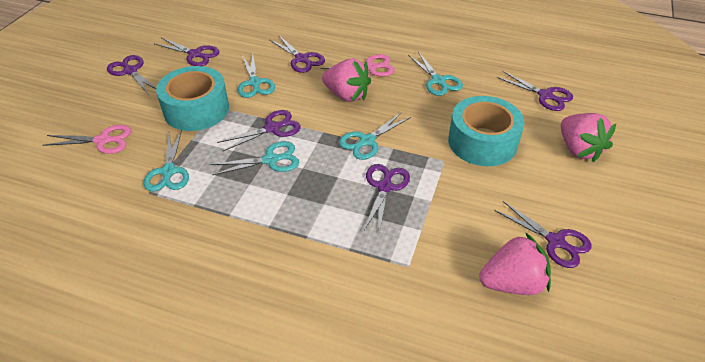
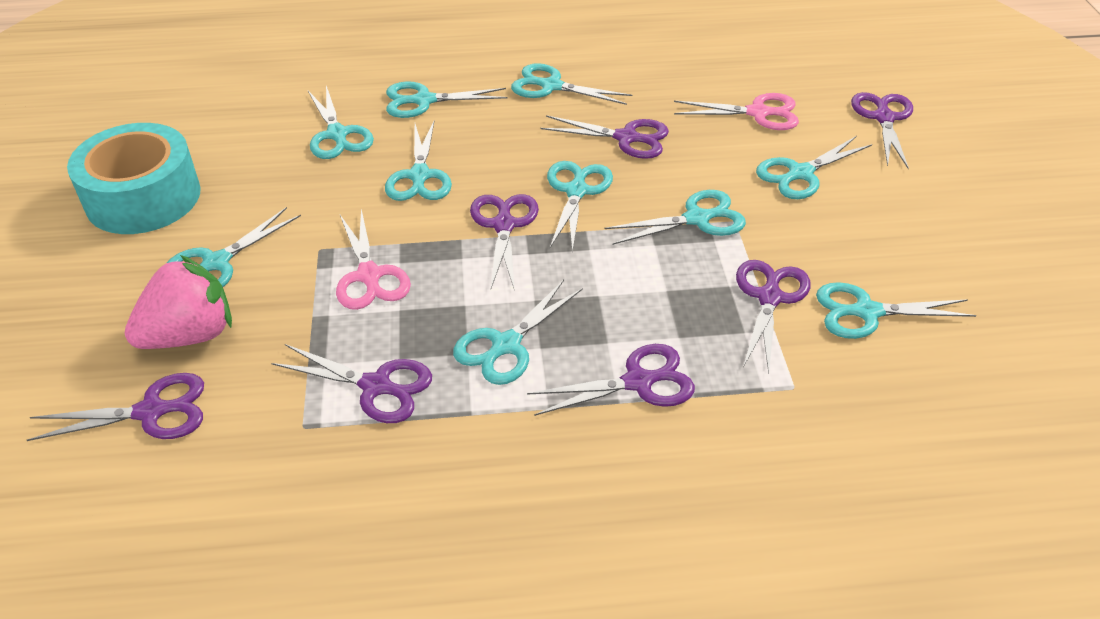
pink strawberry: [322,59,371,102] [479,232,551,295] [561,113,616,162] = 3 -> [125,255,232,349] = 1
turquoise scissors: [144,130,189,191] [210,141,299,175] [238,54,275,98] [339,112,411,160] [408,52,463,96] = 5 -> [167,207,301,287] [308,86,374,159] [385,120,452,201] [386,81,508,118] [453,280,583,385] [511,63,633,105] [547,161,613,252] [604,190,746,245] [756,136,872,199] [816,282,976,339] = 10
turquoise tape: [156,66,229,131] [448,96,524,166] = 2 -> [67,123,201,234] = 1

